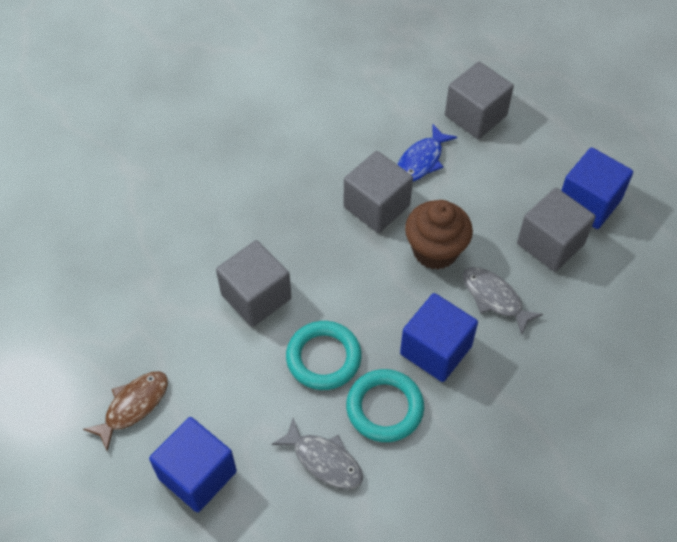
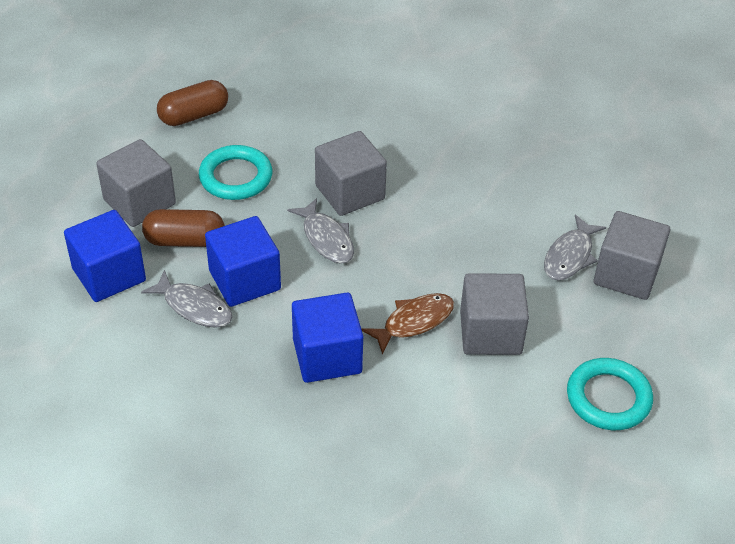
blue fish: [397,124,457,182] = 1 -> none = 0
brown capsule: none = 0 -> [142,209,225,247] [157,80,228,126] = 2
brown cupcake: [405,200,473,270] = 1 -> none = 0
grey fish: [272,418,363,489] [463,267,543,335] = 2 -> [141,270,233,328] [287,198,354,264] [544,215,606,281] = 3

